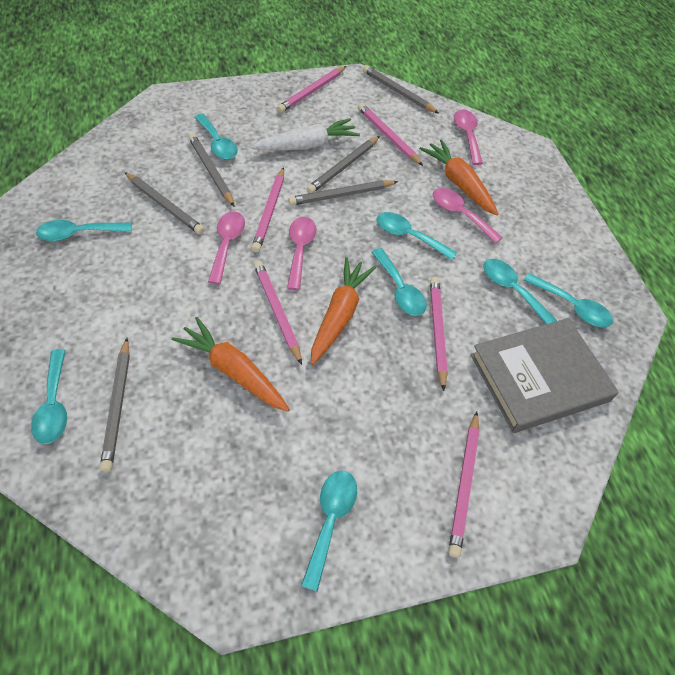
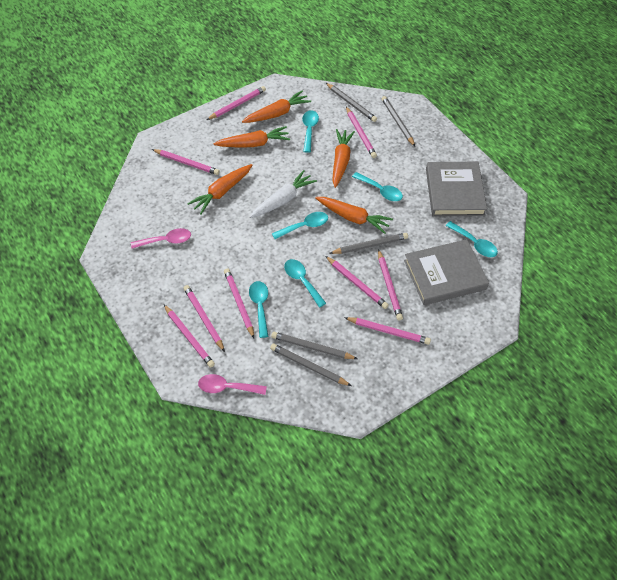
grey book: [470,318,619,433] = 1 -> [404,239,489,305] [426,162,487,217] = 2
grey pencil: [100,338,130,472] [124,172,204,234] [189,134,235,207] [288,180,399,206] [307,136,380,193] [363,65,439,113] = 6 -> [270,344,351,386] [271,332,358,359] [326,83,377,122] [329,233,408,254] [382,96,415,146] = 5
orange carrot: [172,317,290,411] [311,257,376,365] [420,139,498,216] = 3 -> [187,164,252,214] [214,126,290,147] [242,91,311,123] [315,197,393,234] [332,129,355,188] = 5
pink pencil: [251,167,284,252] [254,261,302,365] [277,66,346,113] [358,103,423,166] [430,277,448,391] [448,411,480,558] = 6 -> [152,149,220,175] [164,305,215,368] [183,285,225,352] [207,86,266,120] [224,268,254,338] [326,256,389,309] [344,317,431,345] [346,107,377,158] [378,249,403,320] = 9
pink spoon: [208,212,245,284] [287,217,316,290] [433,188,503,243] [454,110,483,165] = 4 -> [131,228,191,249] [198,374,267,395] = 2
turquoise spoon: [31,349,67,444] [36,220,132,241] [195,114,238,160] [301,471,357,592] [372,248,427,316] [376,212,457,260] [483,259,557,324] [524,273,613,328] = 8 -> [249,281,268,338] [272,212,328,239] [284,259,326,308] [302,110,319,153] [352,172,403,201] [446,221,498,257] = 6

